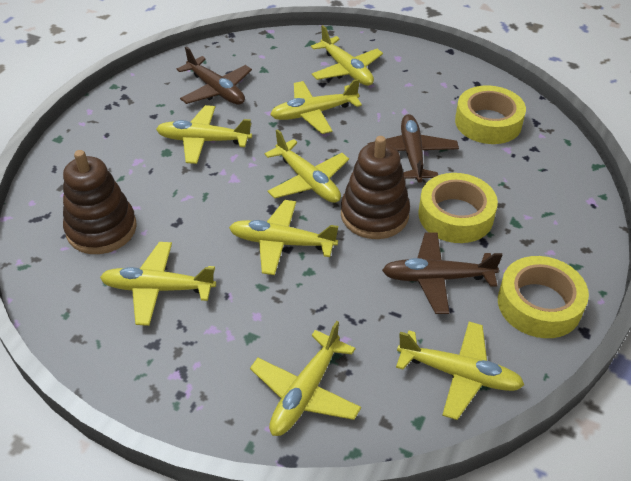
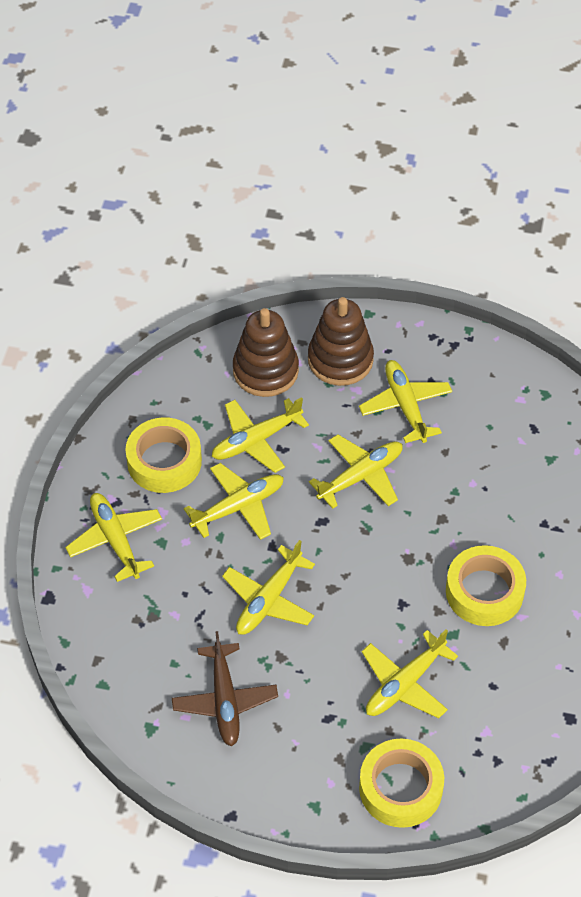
brown plane: [177,46,252,105] [368,114,459,183] [382,232,502,314] = 3 -> [172,631,278,746] = 1
yellow plane: [100,242,216,326] [156,105,252,164] [229,200,338,275] [250,321,361,436] [265,129,349,203] [270,79,362,134] [311,25,383,86] [396,322,524,420] = 8 -> [65,493,162,582] [184,463,284,540] [212,397,309,473] [222,540,315,635] [309,434,403,509] [359,360,452,443] [362,629,458,718] = 7

